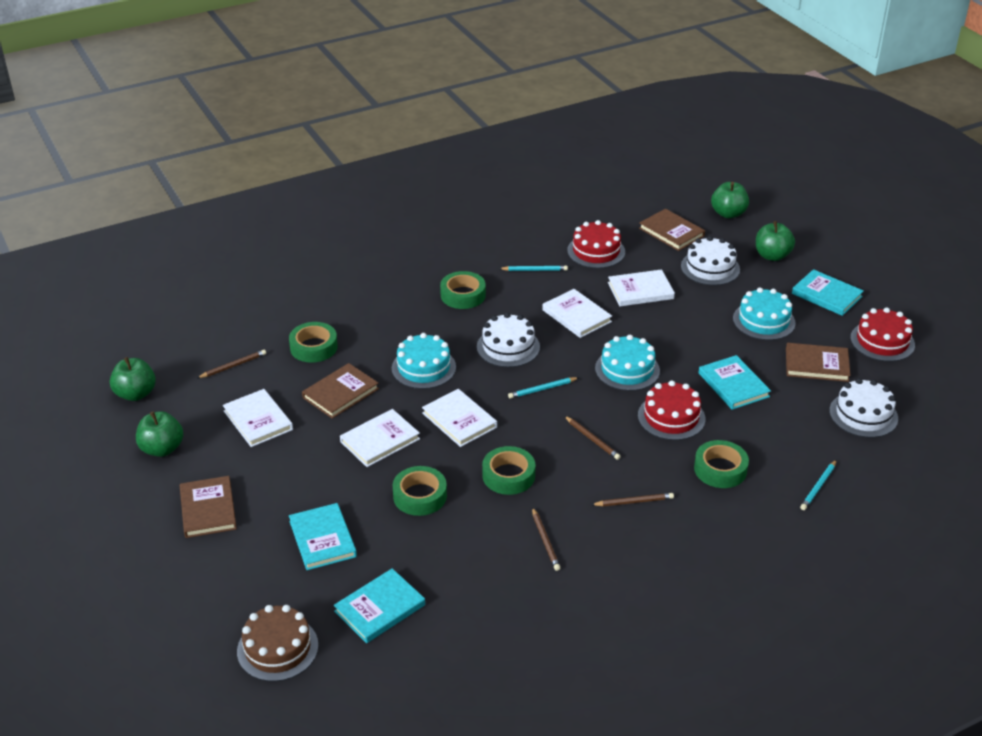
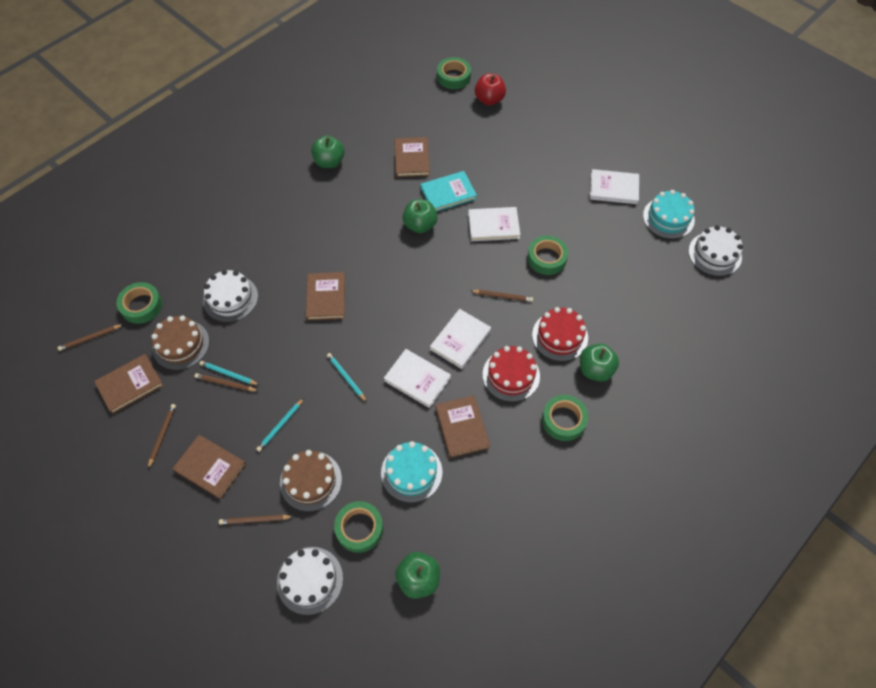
brown book: [180,476,237,538] [302,363,379,419] [639,209,705,251] [786,343,851,382] = 4 -> [94,354,164,414] [172,435,246,499] [306,272,345,321] [394,137,430,177] [436,395,490,458] = 5
brown cake: [237,605,318,682] = 1 -> [151,315,209,370] [280,450,342,511] = 2
brown pencil: [197,350,266,378] [532,507,560,571] [565,416,621,460] [591,493,674,506] = 4 -> [58,324,124,351] [148,404,176,469] [194,373,258,391] [219,515,294,525] [471,290,533,302] = 5
red apple: none = 0 -> [475,73,506,105] = 1
red cake: [567,220,625,268] [638,380,705,440] [850,307,915,362] = 3 -> [483,346,540,402] [532,307,588,361] = 2
turquoise book: [289,503,357,570] [334,568,425,643] [698,355,771,410] [792,269,864,316] = 4 -> [420,171,477,212] = 1
turquoise cake: [392,333,456,389] [595,335,660,391] [733,287,796,340] = 3 -> [381,441,442,503] [643,190,695,239] = 2
white book: [223,389,293,447] [340,409,420,467] [422,389,497,447] [542,289,612,338] [608,269,675,306] = 5 -> [384,349,451,408] [430,309,491,369] [468,207,520,241] [590,169,639,204] = 4

